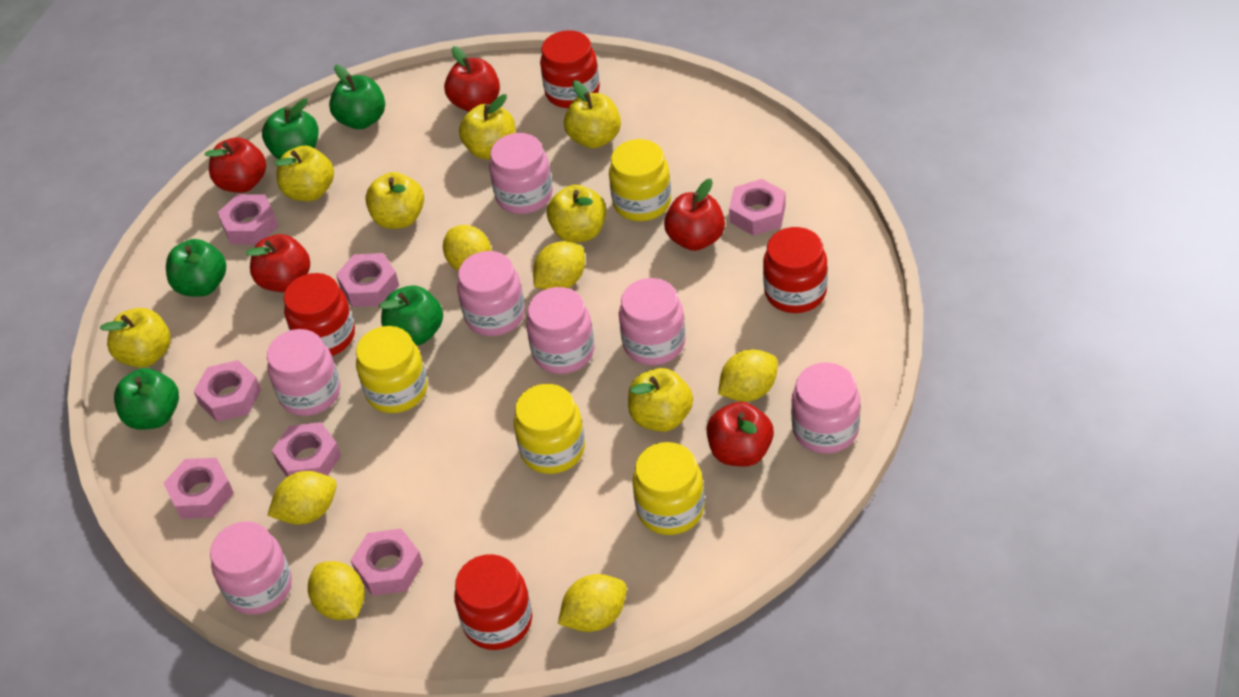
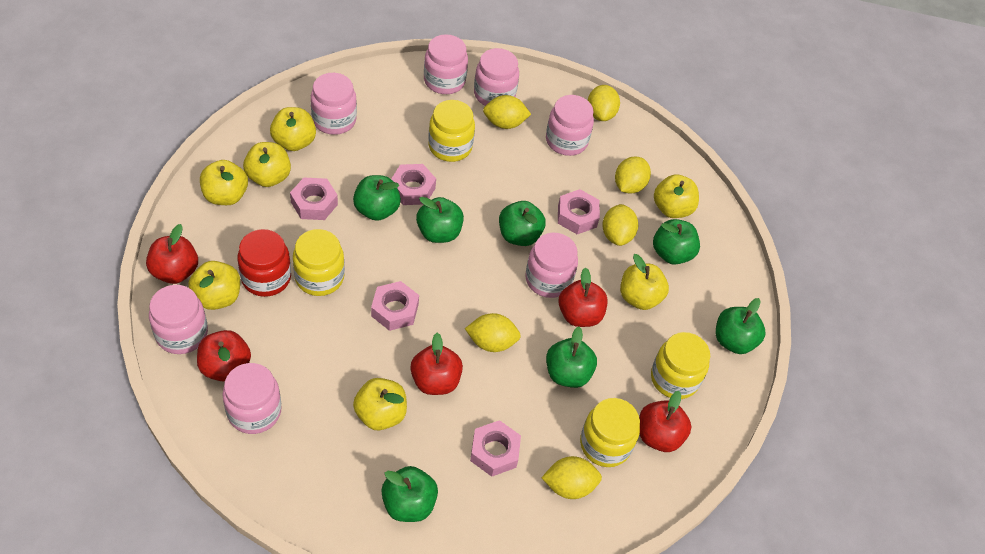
green apple: [114,368,179,430] [166,239,226,297] [262,98,319,159] [329,65,385,129] [379,285,443,346] = 5 -> [353,175,401,221] [381,466,438,522] [416,197,464,243] [499,201,546,246] [546,327,597,388] [653,219,700,265] [716,298,766,354] = 7
pink nut: [164,458,234,519] [194,360,261,422] [218,194,278,245] [272,422,341,477] [336,253,399,307] [351,529,423,596] [729,179,786,236] = 7 -> [290,178,338,220] [371,281,419,331] [391,164,436,205] [470,420,521,477] [558,189,600,234] = 5
red jar: [284,273,355,356] [454,554,532,650] [540,30,600,108] [763,227,828,313] = 4 -> [238,229,291,297] = 1

